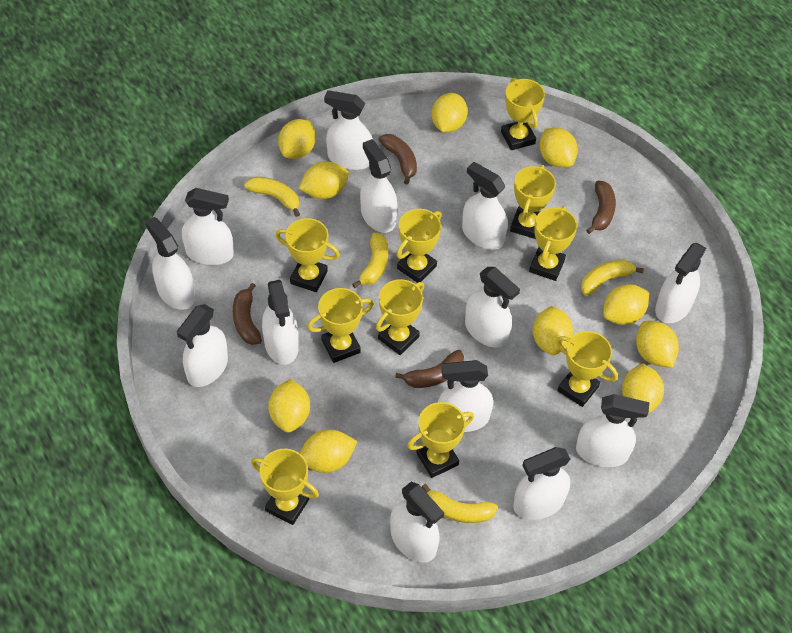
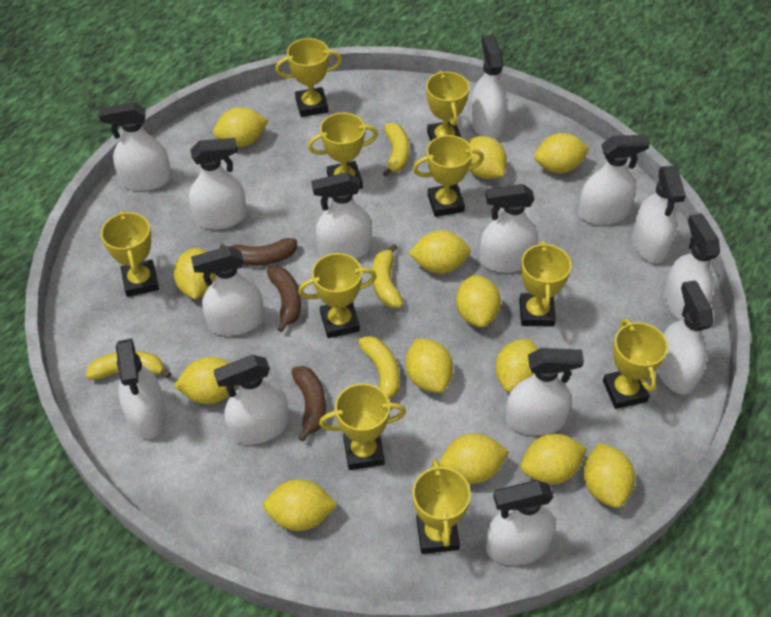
brown banana: [233,283,262,345] [378,134,417,185] [395,350,464,388] [586,181,616,234] = 4 -> [220,238,297,266] [267,266,301,332] [292,366,326,442] = 3
white spray bottle: [145,217,195,310] [177,304,228,387] [182,188,234,265] [262,280,299,365] [324,90,373,170] [360,139,398,233] [390,482,444,563] [438,360,493,432] [462,162,508,250] [465,267,520,348] [513,447,570,520] [576,394,649,467] [655,243,706,323] = 13 -> [99,102,172,191] [116,338,167,439] [189,138,247,230] [191,246,264,336] [214,355,289,444] [311,172,372,259] [471,35,507,139] [480,184,538,273] [486,480,556,565] [506,348,584,436] [578,135,650,225] [632,166,686,263] [657,281,713,395] [664,213,720,321] = 14
yellow lemon: [268,379,310,433] [278,119,316,159] [298,161,349,199] [300,429,357,473] [432,93,468,132] [533,306,573,355] [539,128,578,168] [603,284,649,325] [622,363,664,414] [636,321,679,368] = 10 -> [173,248,216,299] [174,357,238,404] [213,107,268,147] [263,479,337,531] [406,339,453,393] [408,230,471,274] [439,433,509,484] [456,275,501,327] [467,136,507,179] [495,339,538,393] [521,434,587,484] [534,133,590,173] [583,443,635,508] = 13

